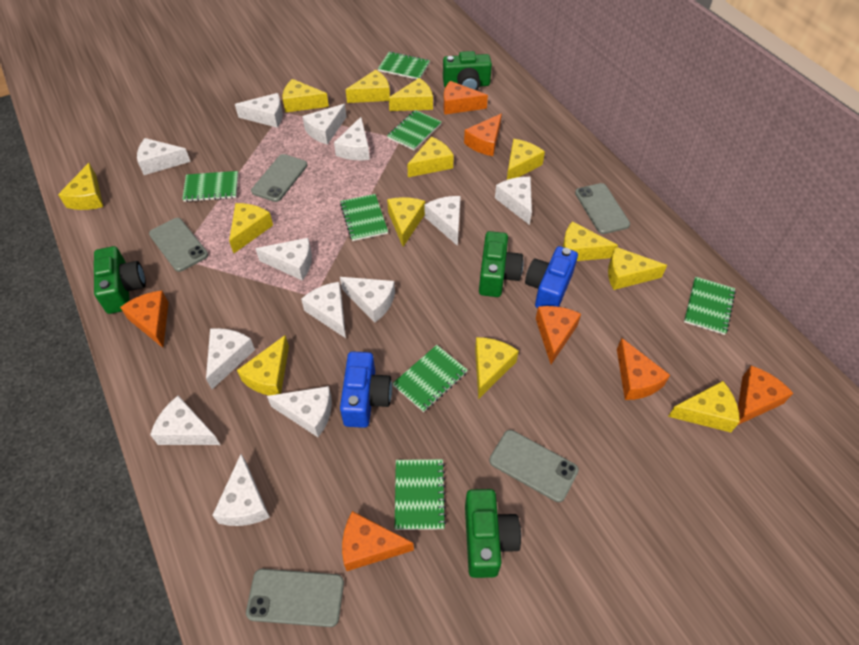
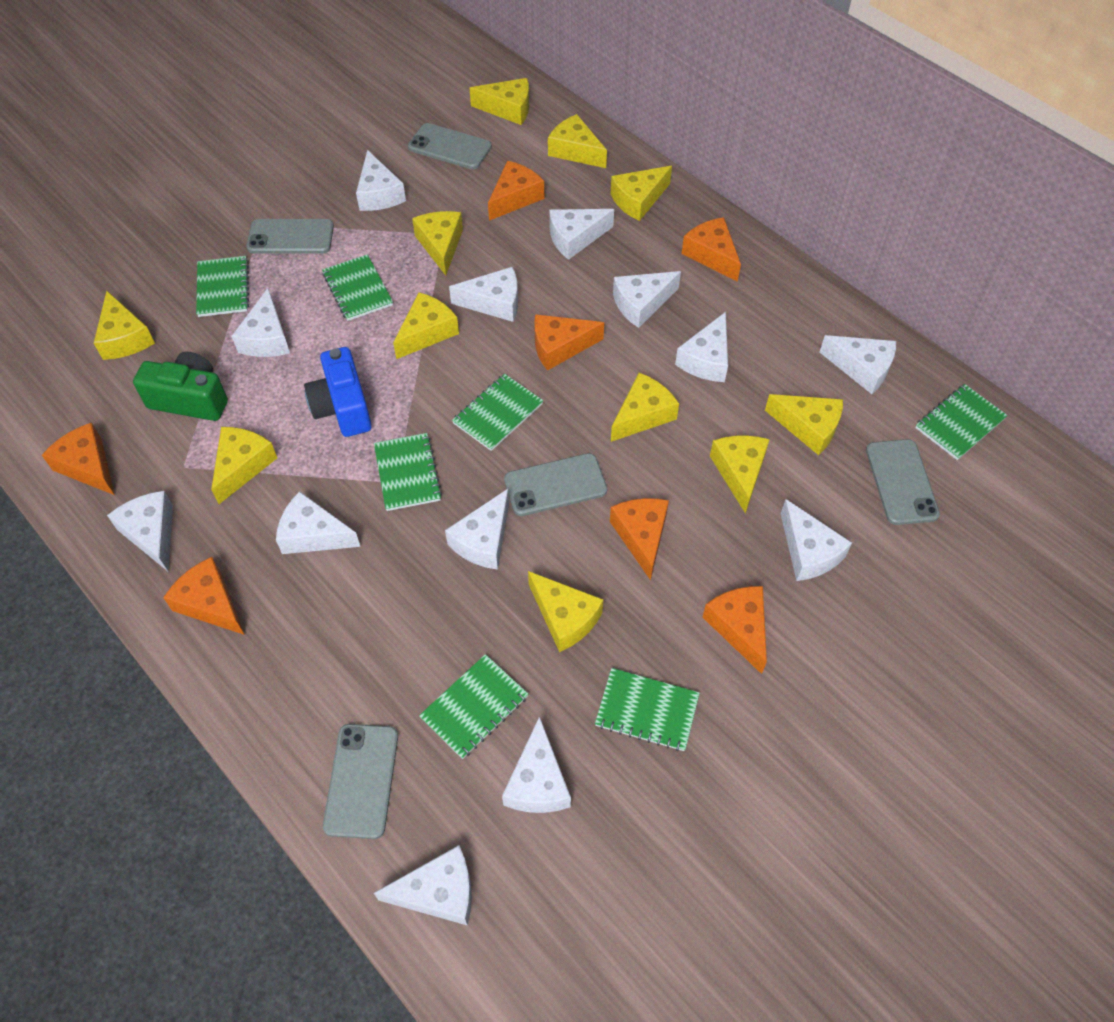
blue camera: [340,351,392,428] [525,246,578,308] = 2 -> [304,347,372,437] = 1
green camera: [94,246,146,314] [443,51,492,91] [465,489,521,578] [479,231,523,297] = 4 -> [133,352,228,421] = 1
yellow cheese: [58,163,103,210] [229,203,273,253] [237,335,289,396] [283,79,329,113] [346,70,390,103] [387,197,425,247] [389,78,433,111] [407,137,454,177] [475,337,519,399] [507,139,545,180] [562,221,618,261] [608,247,667,290] [668,381,740,432] = 13 -> [94,291,155,360] [211,427,277,504] [393,292,459,359] [412,211,463,275] [470,78,529,125] [528,571,604,652] [548,114,607,168] [610,166,672,221] [611,373,679,442] [710,435,770,514] [765,394,843,455] = 11

